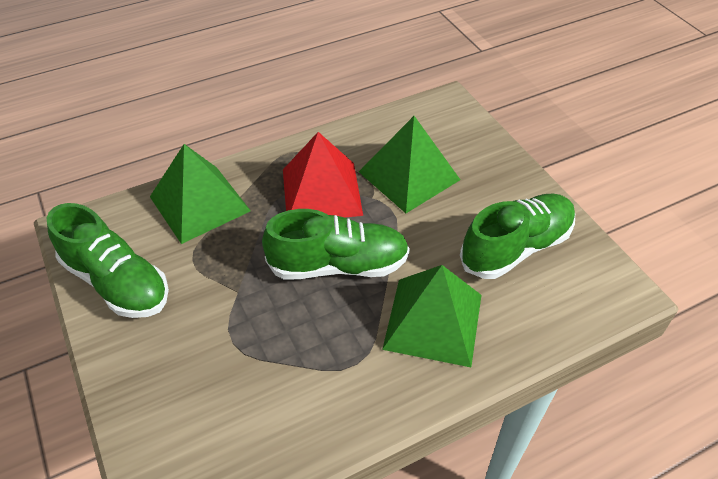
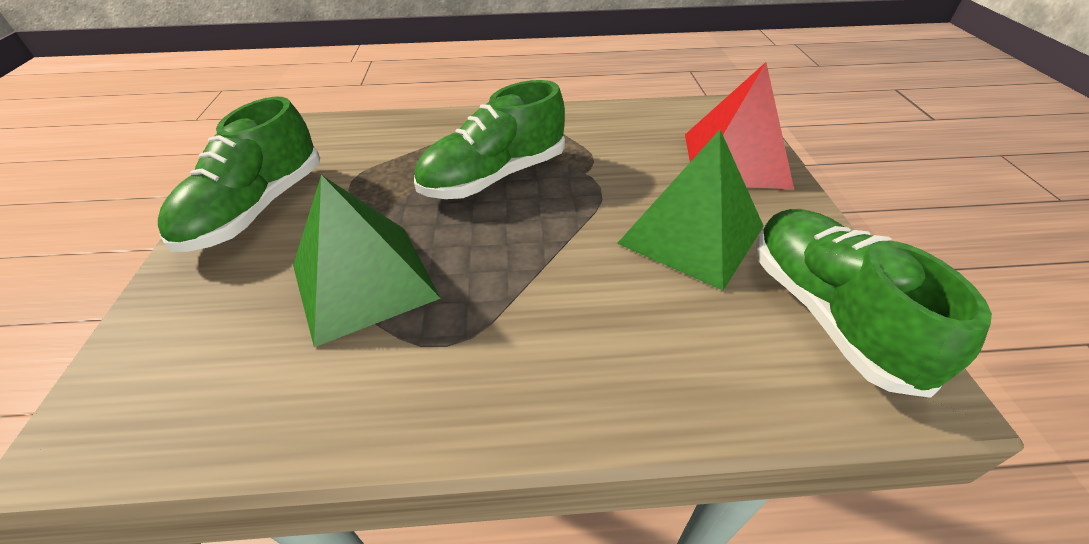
green pyramid: [150,144,251,244] [359,116,460,213] [382,265,481,367] = 3 -> [293,175,441,347] [617,130,763,290] = 2

